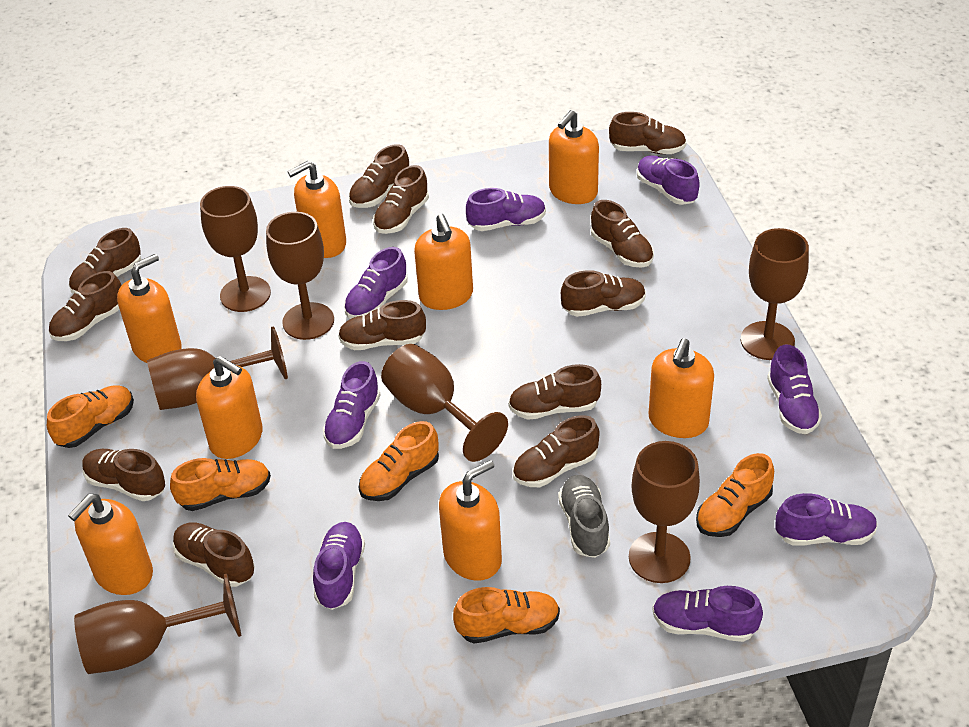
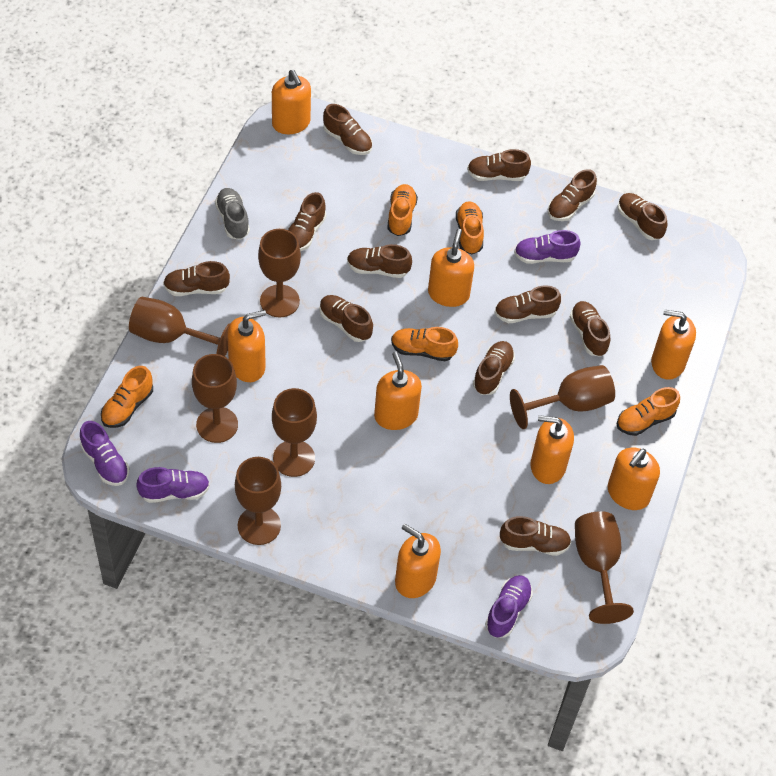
purple shoe: [313,522,365,610] [323,361,381,449] [344,247,408,319] [466,188,546,231] [637,155,700,205] [652,586,763,642] [767,345,822,434] [775,493,878,546] = 8 -> [80,421,129,486] [136,467,210,503] [485,575,533,638] [514,230,580,264] = 4

